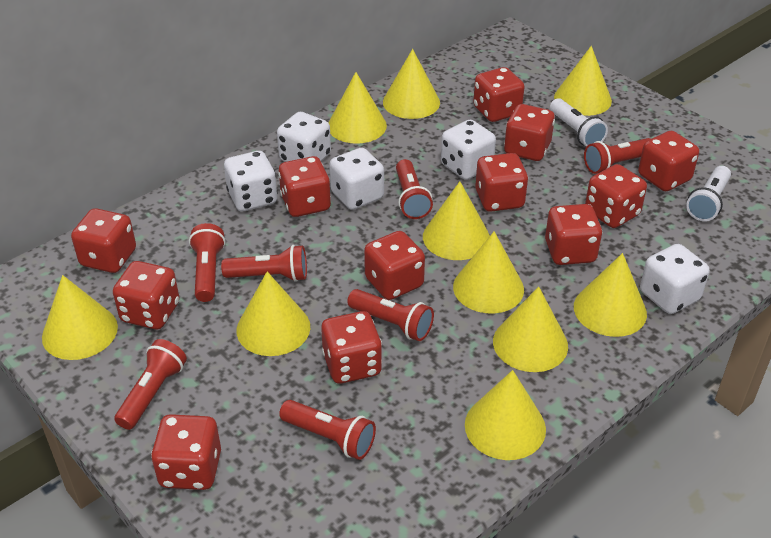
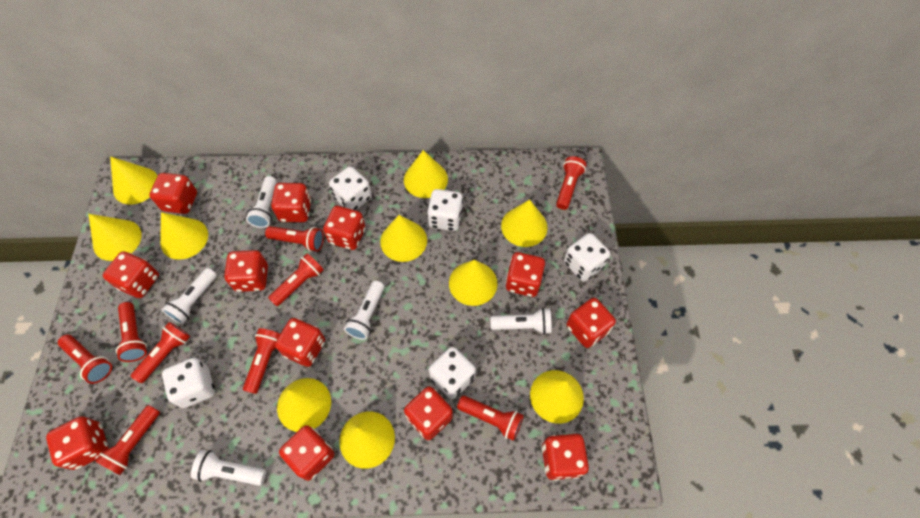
red flashlight: [114,339,187,430] [189,223,225,302] [221,245,307,282] [279,400,376,460] [347,289,434,341] [396,159,433,219] [584,138,650,174] = 7 -> [58,335,112,384] [95,405,160,475] [116,302,147,362] [131,322,191,383] [243,328,280,394] [265,226,324,252] [268,253,324,306] [457,395,524,441] [556,156,587,210] = 9
white flashlight: [550,98,608,146] [686,166,731,221] = 2 -> [162,268,217,324] [191,450,266,486] [246,176,277,228] [344,281,384,340] [490,308,552,334] = 5

